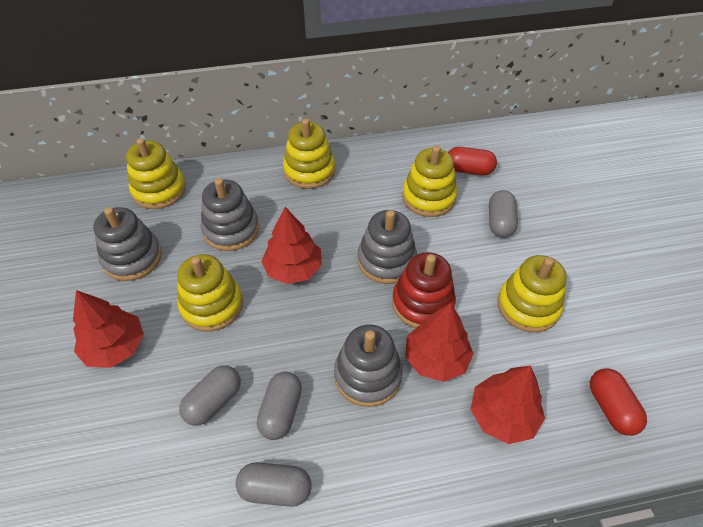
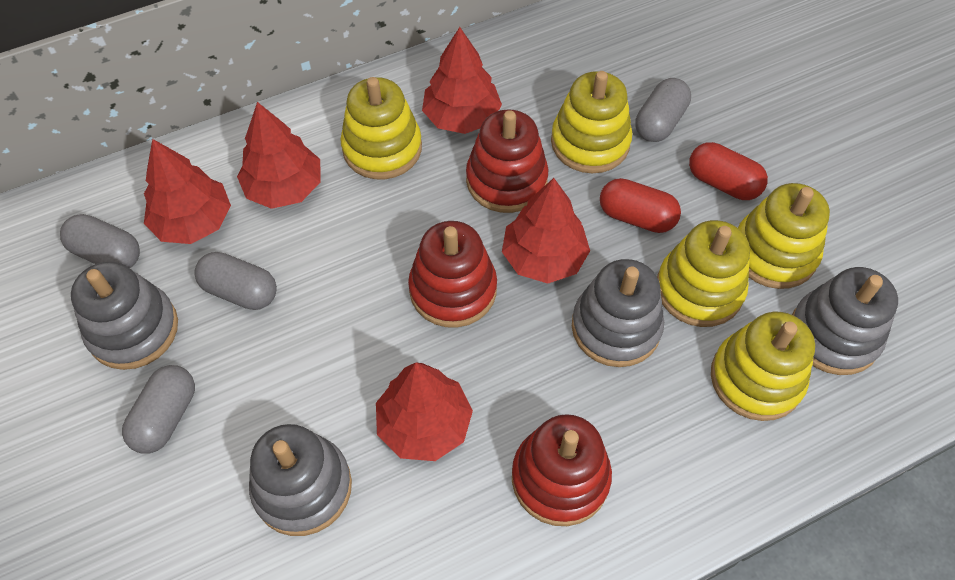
red stacking toy: [392,252,456,328] = 1 -> [408,221,497,328] [466,110,549,213] [512,414,612,526] = 3
red tree: [73,290,144,368] [261,207,322,284] [405,303,474,382] [470,366,545,444] = 4 -> [144,139,231,244] [237,102,320,209] [376,363,473,461] [422,27,502,134] [502,178,590,283] = 5

